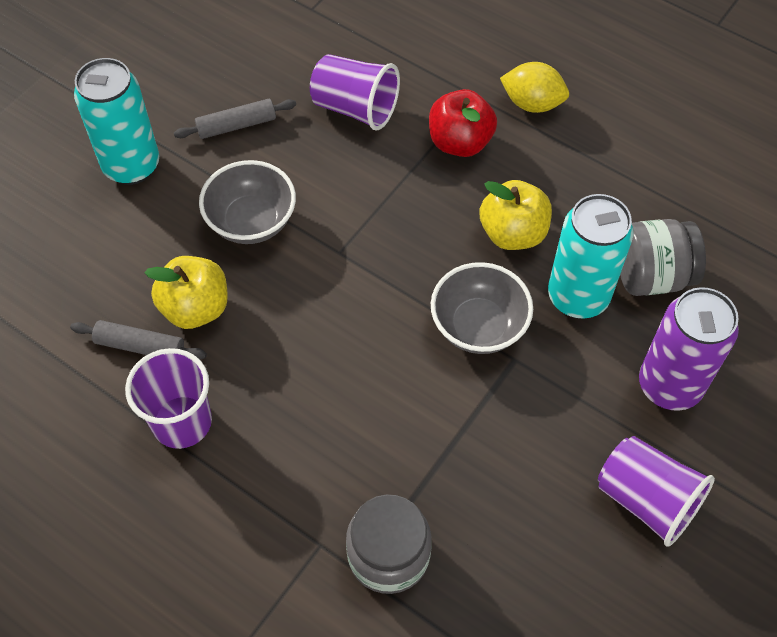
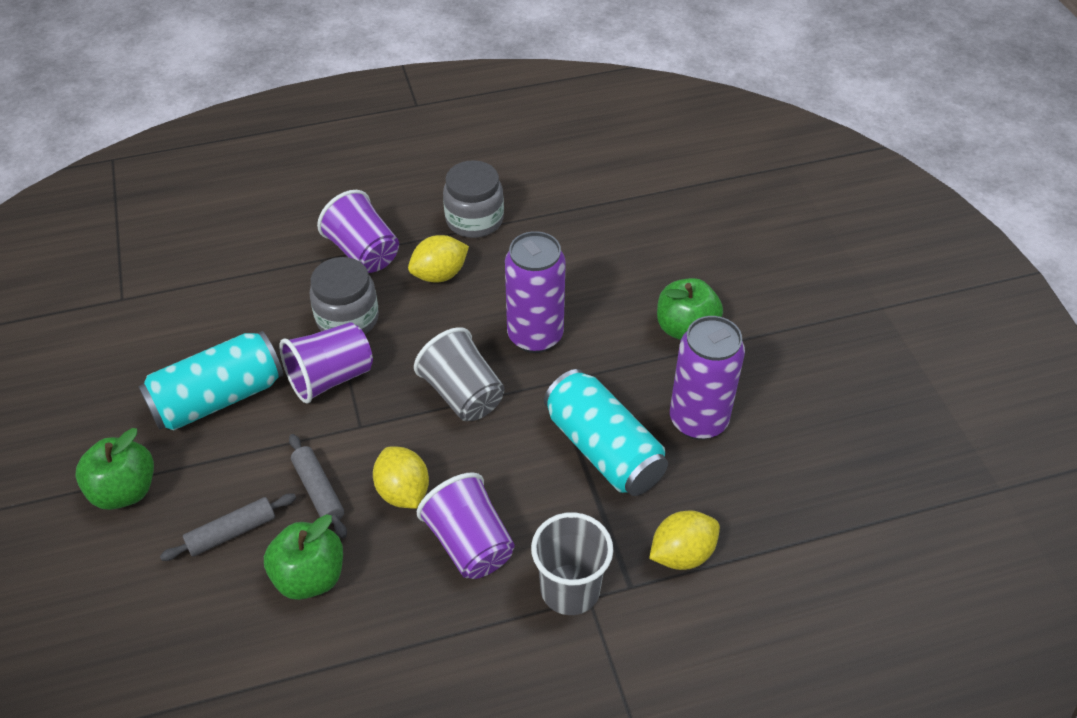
green apple: none = 0 -> [75,428,154,510] [264,514,343,600] [657,278,723,340] = 3
grey bowl: [199,160,296,244] [431,262,533,354] = 2 -> none = 0
grey cup: none = 0 -> [414,327,505,421] [531,512,613,615] = 2
purple can: [639,287,739,411] = 1 -> [505,231,566,353] [670,316,745,440] = 2
red apple: [429,89,497,157] = 1 -> none = 0
yellow apple: [144,256,228,329] [480,180,552,250] = 2 -> none = 0
yellow lemon: [500,62,569,113] = 1 -> [373,446,429,509] [408,235,469,283] [649,510,720,570] = 3

